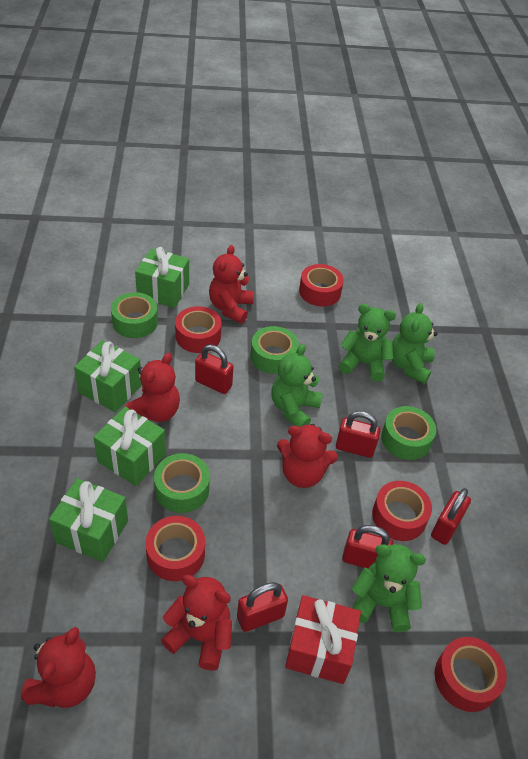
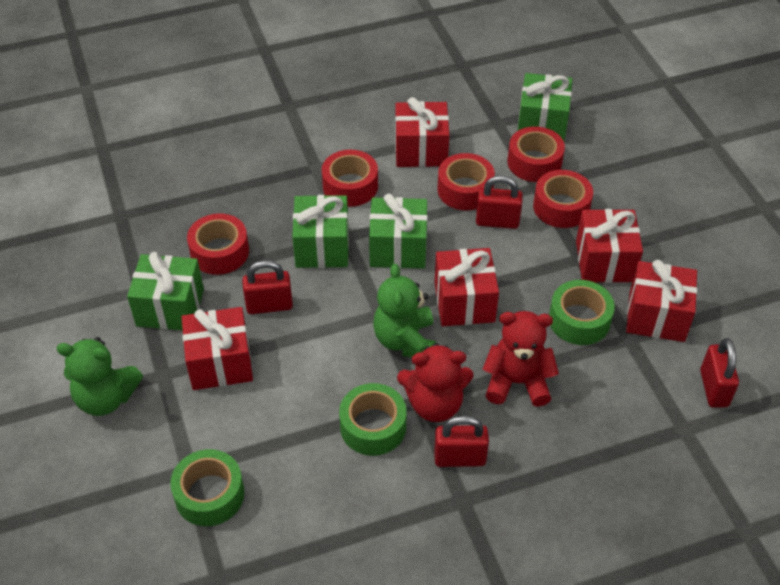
green tape: [111,292,158,338] [154,453,210,513] [251,326,299,374] [381,406,436,460] = 4 -> [170,449,244,526] [339,383,407,456] [549,280,615,345] = 3
green teddy bear: [271,344,323,427] [339,304,396,382] [352,544,426,632] [391,303,438,384] = 4 -> [56,337,143,416] [373,264,436,357] = 2
red gift: [285,595,361,684] = 1 -> [182,307,253,390] [395,97,450,167] [434,248,499,326] [576,209,643,283] [626,260,697,342] = 5
red padlock: [195,345,233,394] [237,582,288,632] [336,411,381,458] [342,525,393,568] [431,488,471,545] = 5 -> [242,260,293,314] [434,415,489,467] [476,175,523,229] [700,338,739,408] = 4
red teddy bear: [21,627,96,708] [125,353,180,422] [161,575,232,671] [209,245,254,324] [277,424,338,488] = 5 -> [397,343,473,422] [483,311,559,407] = 2

